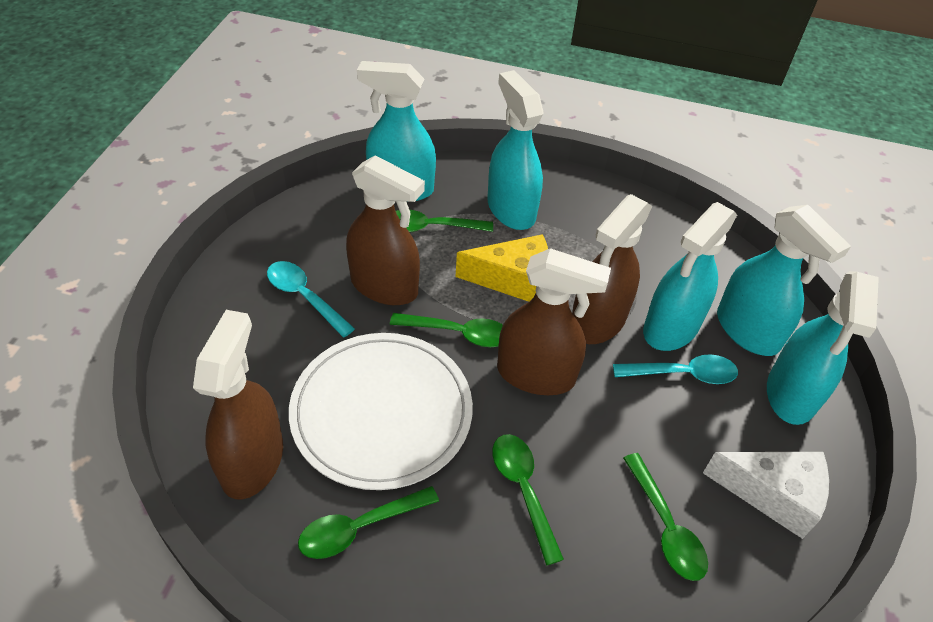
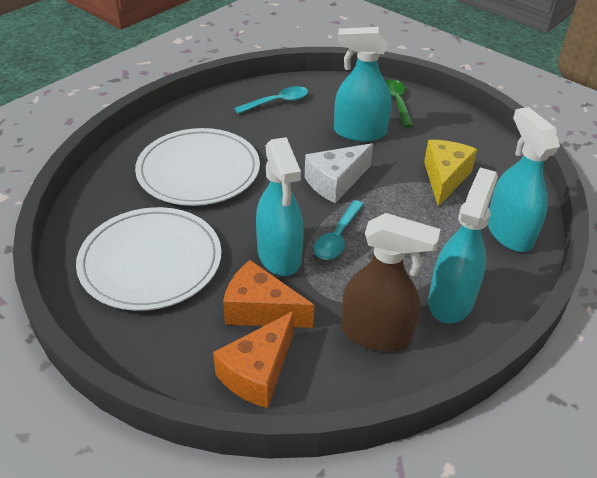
brown spray bottle: [193,310,283,500] [346,155,425,305] [497,248,611,395] [572,194,652,344] = 4 -> [341,213,440,352] = 1
green spoon: [298,486,439,559] [390,313,503,347] [396,210,493,232] [493,434,564,565] [623,453,708,581] = 5 -> [386,79,413,128] = 1
orange cheese: none = 0 -> [213,311,294,408] [223,260,314,328] = 2
turquoise spray bottle: [357,61,436,201] [487,70,544,230] [643,202,737,351] [717,205,851,356] [767,271,879,425] = 5 -> [256,137,304,276] [334,27,392,142] [428,168,498,324] [488,107,560,252] = 4
white plate: [289,333,473,490] = 1 -> [76,207,221,311] [135,128,260,206] = 2

